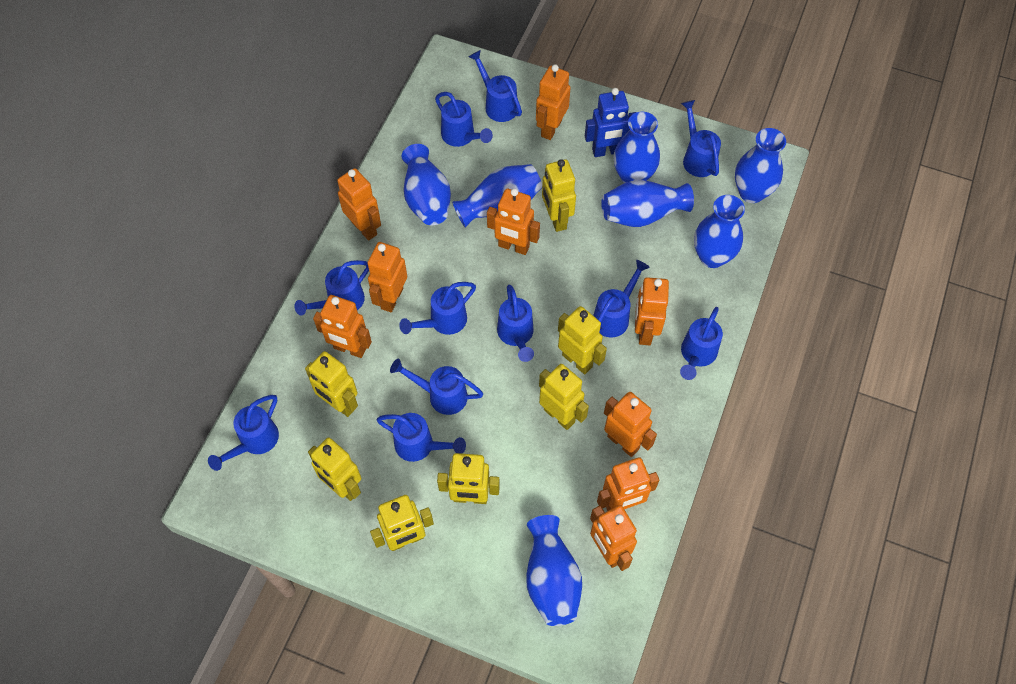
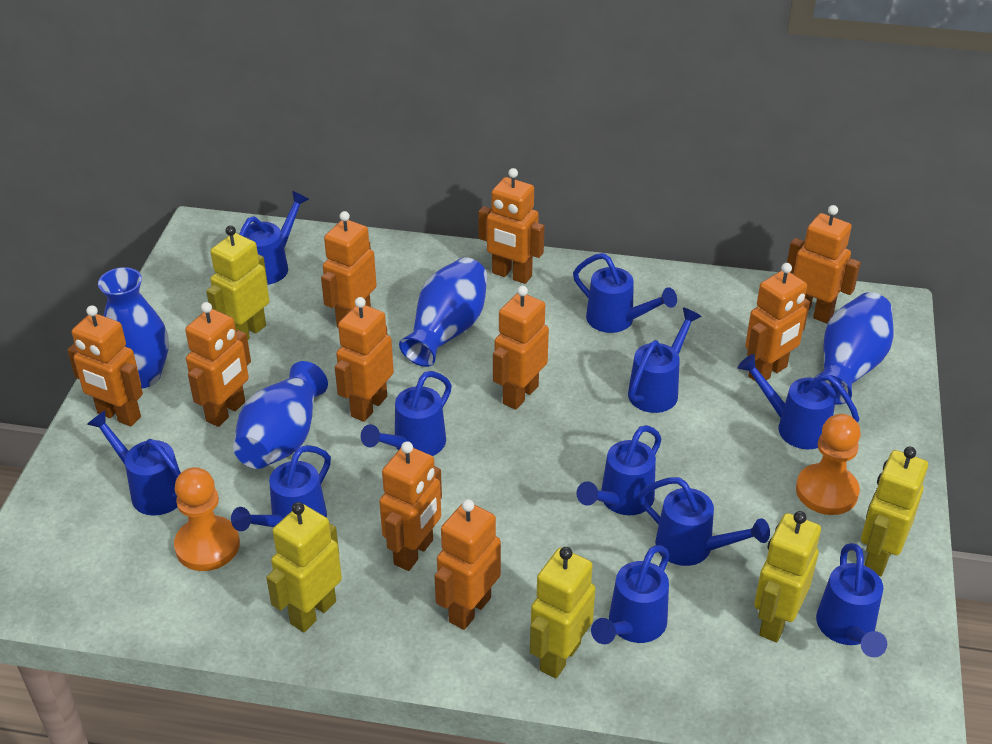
blue robot: [585,88,636,157] = 1 -> none = 0
blue vase: [402,144,451,225] [452,164,542,228] [526,515,582,626] [601,180,694,227] [613,112,660,183] [694,195,745,268] [735,128,786,203] = 7 -> [98,267,169,388] [233,361,328,469] [399,257,488,367] [814,292,894,405] = 4
orange pawn: none = 0 -> [174,467,240,571] [796,414,861,515] = 2
orange robot: [313,295,372,358] [337,168,381,241] [367,242,407,312] [487,188,540,255] [536,64,571,140] [590,505,637,571] [597,457,659,511] [604,392,657,457] [635,277,669,345] = 9 -> [67,305,143,426] [185,302,251,427] [321,211,377,328] [335,297,394,422] [379,441,442,571] [434,499,501,630] [478,168,545,284] [493,286,549,410] [745,263,810,382] [787,205,861,323] = 10
yellow robot: [305,351,358,417] [308,438,361,501] [370,495,434,551] [437,453,500,504] [539,364,589,430] [542,159,576,232] [558,306,607,374] = 7 -> [206,225,269,340] [266,502,342,632] [530,547,596,678] [754,511,821,642] [861,447,928,576] = 5

